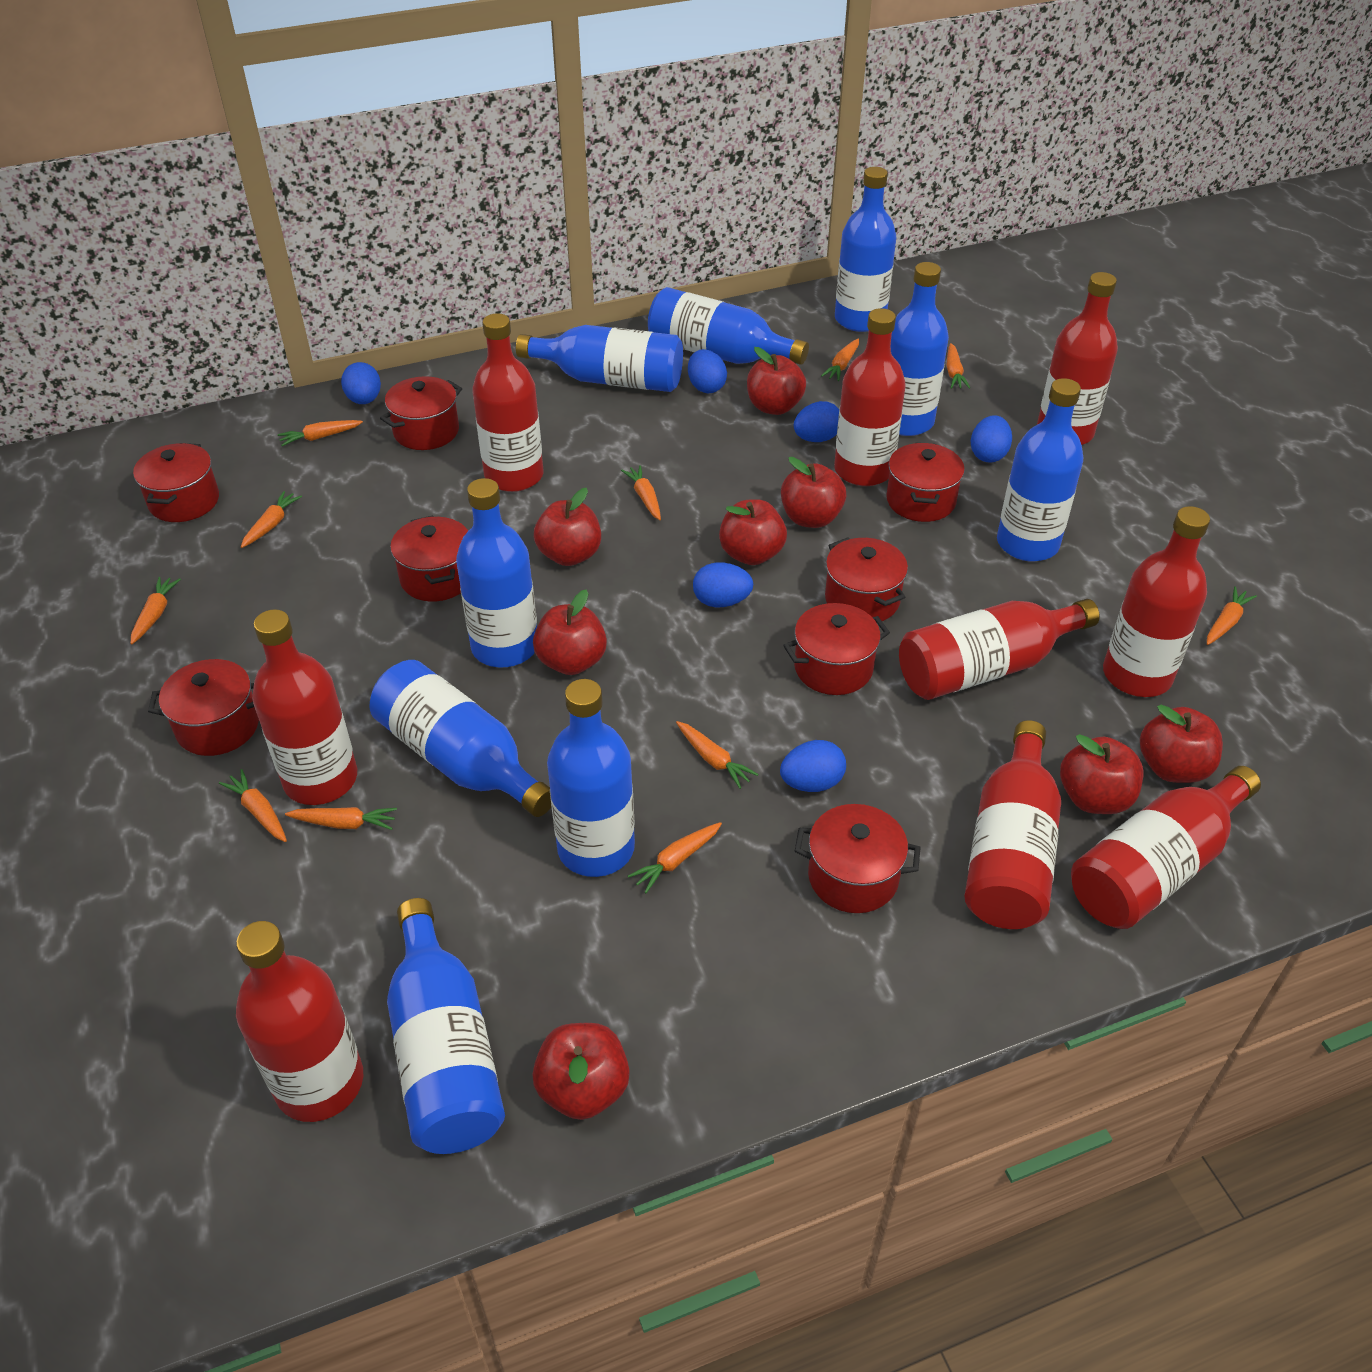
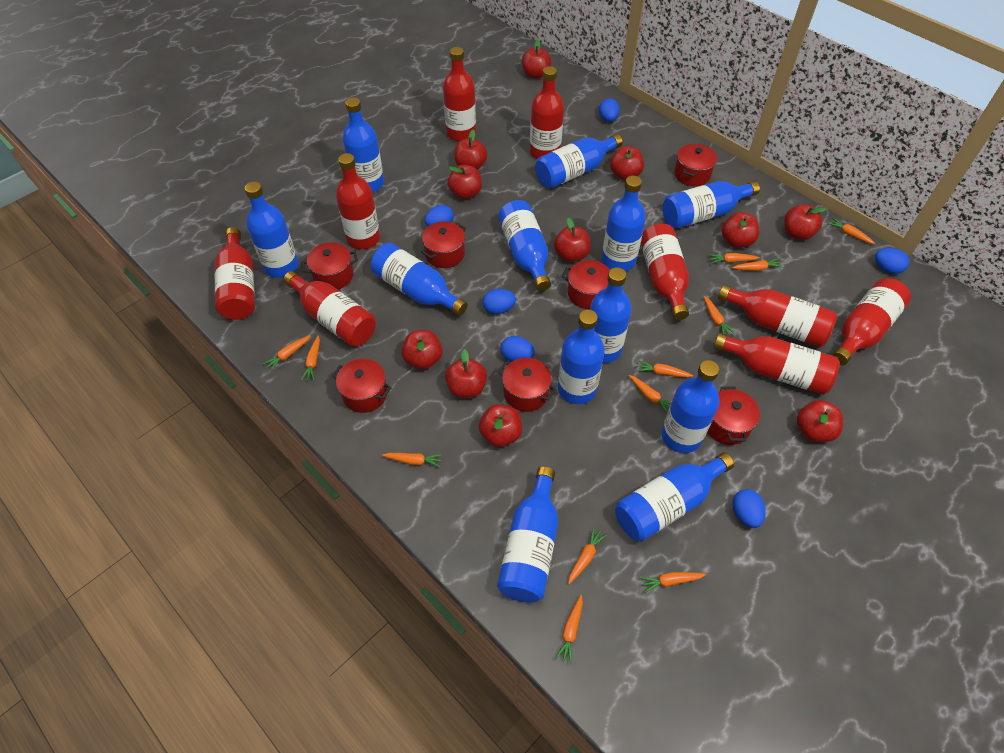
blue bottle: [370,660,551,817] [387,898,505,1154] [456,478,537,668] [516,325,683,392] [547,679,635,877] [648,287,809,365] [835,167,896,332] [891,262,949,436] [997,378,1083,561] = 9 -> [245,182,298,278] [343,97,384,192] [371,243,468,316] [497,466,558,603] [498,200,551,291] [535,134,623,189] [558,310,605,404] [590,267,631,363] [602,176,646,271] [615,452,734,542] [661,360,720,453] [662,181,760,229] = 12
orange carrot: [131,577,181,644] [219,769,287,842] [241,491,302,548] [278,420,363,446] [285,807,397,830] [621,465,661,520] [628,822,722,893] [676,721,758,789] [821,338,859,381] [947,343,970,389] [1207,586,1257,645] = 11 -> [263,335,311,372] [301,336,320,381] [382,453,443,467] [555,595,583,665] [568,527,607,584] [628,375,671,413] [637,360,693,378] [639,572,706,593] [703,296,735,335] [709,253,760,264] [732,258,783,271] [827,217,875,244] = 12
red apple: [533,590,607,675] [533,1023,630,1120] [534,488,601,566] [719,499,787,565] [747,347,806,415] [781,457,846,528] [1060,734,1143,814] [1140,705,1223,783] = 8 -> [401,330,443,369] [445,349,487,398] [447,165,482,199] [454,130,487,170] [479,404,522,447] [522,39,552,79] [554,217,591,262] [610,146,644,180] [722,212,759,248] [784,205,827,240] [797,400,843,442] = 11
red pot: [133,443,219,522] [148,659,259,756] [380,376,462,450] [390,516,468,602] [783,603,890,695] [795,804,921,913] [825,537,908,623] [886,442,965,522] = 8 -> [301,242,358,290] [332,359,391,413] [421,221,466,268] [498,358,556,412] [562,260,610,309] [674,144,717,186] [707,386,760,445] = 7

